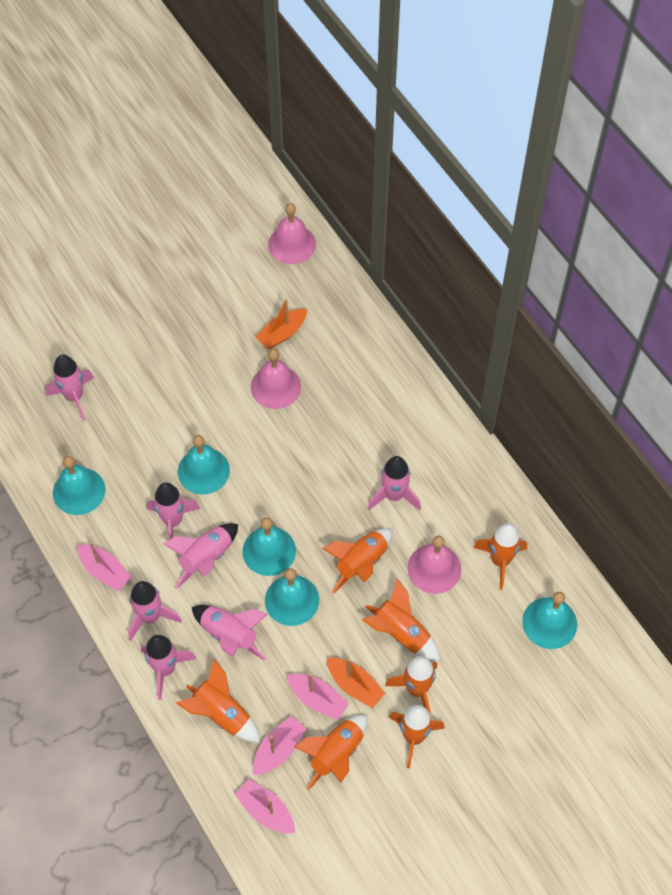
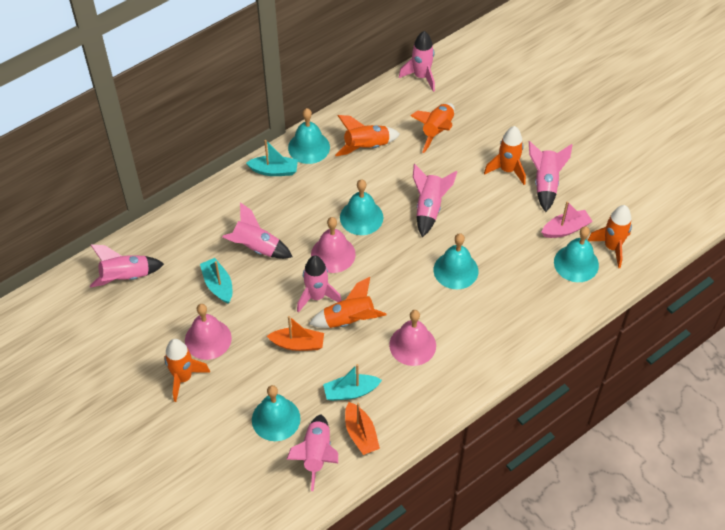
orange rocket: [176,659,261,743] [294,714,368,791] [322,528,393,593] [362,578,440,661] [385,656,437,715] [389,705,445,769] [473,523,527,590] = 7 -> [164,339,210,402] [309,277,386,328] [335,115,400,156] [410,103,455,153] [484,126,526,185] [588,205,632,268] = 6
pink boat: [78,542,132,591] [235,779,295,833] [253,716,307,775] [287,674,349,720] = 4 -> [541,201,593,238] = 1
turquoise boat: none = 0 -> [200,258,232,304] [246,140,298,176] [323,364,382,401] = 3

